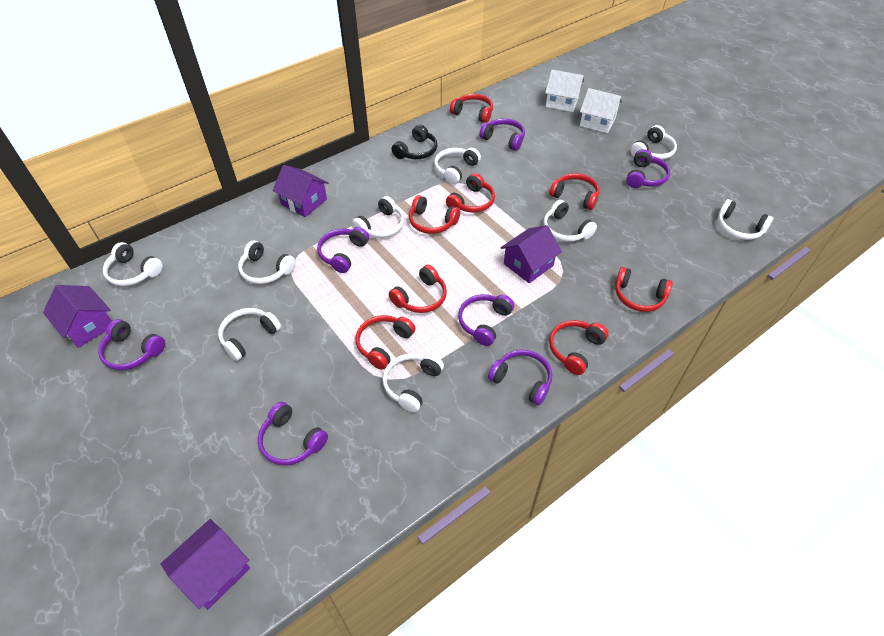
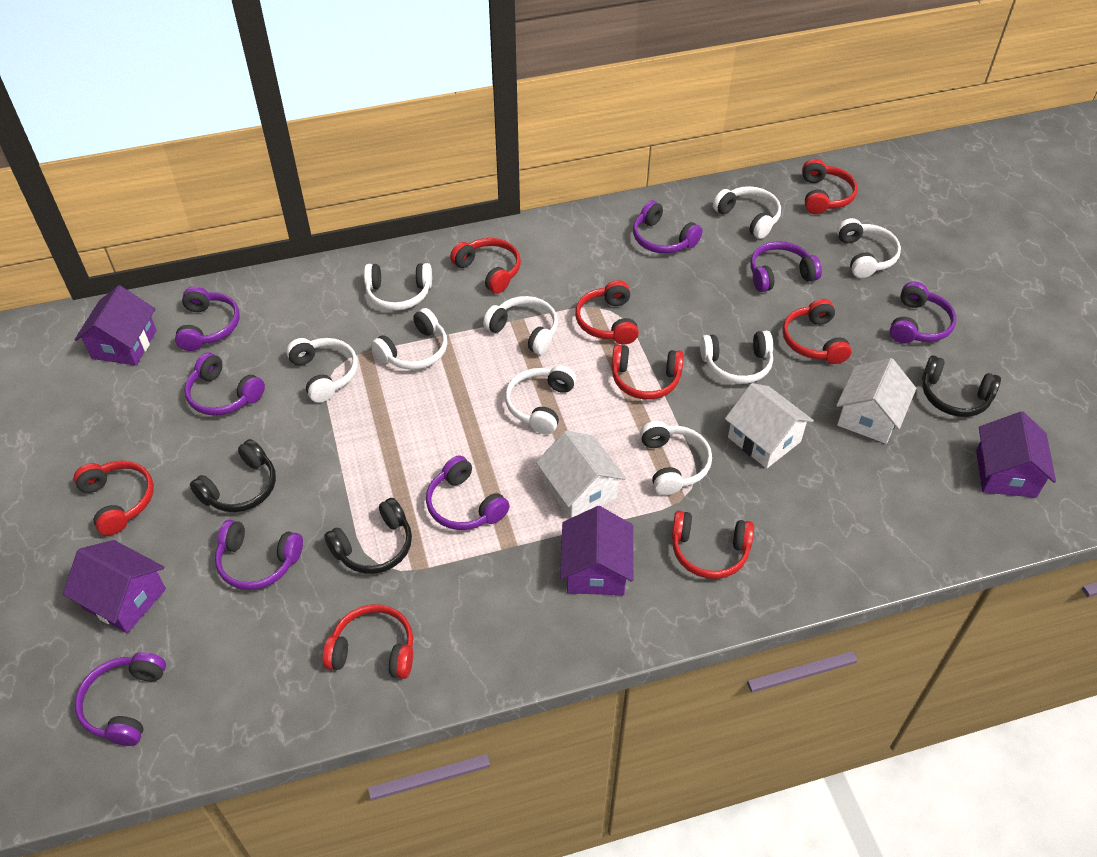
black headphones: [391,125,437,159] = 1 -> [190,439,276,512] [324,498,412,574] [922,355,1001,417] = 3
purple headphones: [98,319,165,370] [258,402,328,465] [317,227,369,273] [458,294,514,346] [479,118,525,151] [488,349,552,406] [626,149,670,188] = 7 -> [75,652,166,746] [175,286,240,351] [184,353,265,416] [215,520,303,590] [426,455,510,530] [633,200,702,254] [750,241,822,292] [889,282,956,343] = 8
white house: [545,70,584,112] [580,88,622,133] = 2 -> [536,430,626,518] [725,383,814,468] [836,358,916,444] = 3

